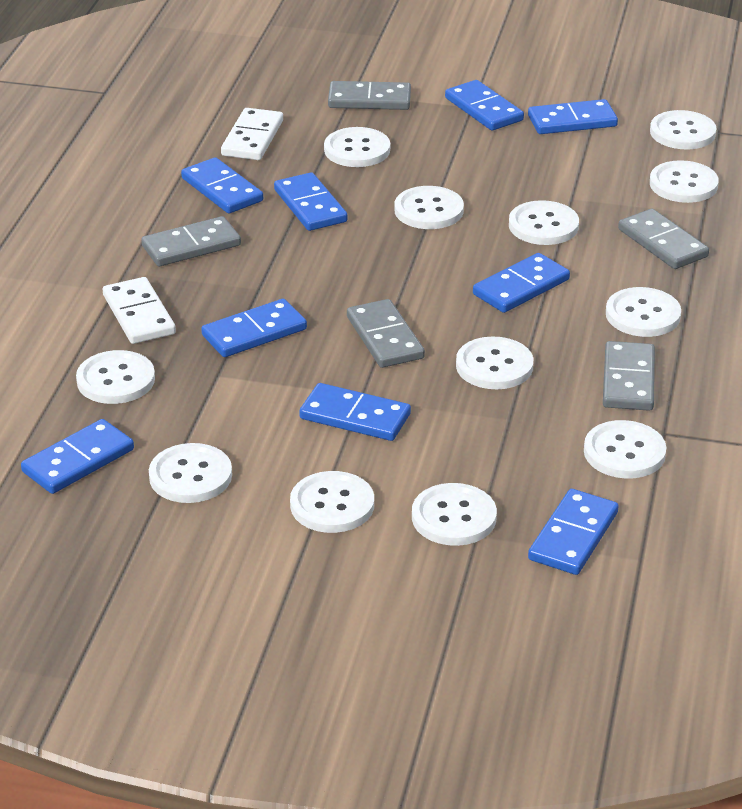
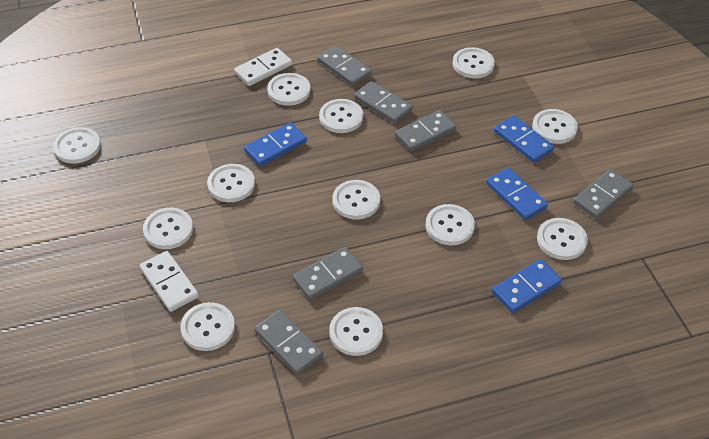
blue domino: [21,419,134,494] [181,157,263,213] [201,299,307,357] [274,172,348,231] [299,383,411,441] [445,80,524,130] [473,253,570,313] [528,99,618,134] [528,489,619,575] = 9 -> [244,122,307,166] [486,168,548,220] [492,259,562,313] [494,116,554,163] = 4
grey domino: [141,216,241,266] [328,81,411,110] [347,299,425,368] [603,341,655,411] [618,209,709,269] = 5 -> [254,310,323,375] [293,247,363,300] [317,46,372,86] [354,81,413,123] [395,110,456,152] [573,169,633,219] = 6

